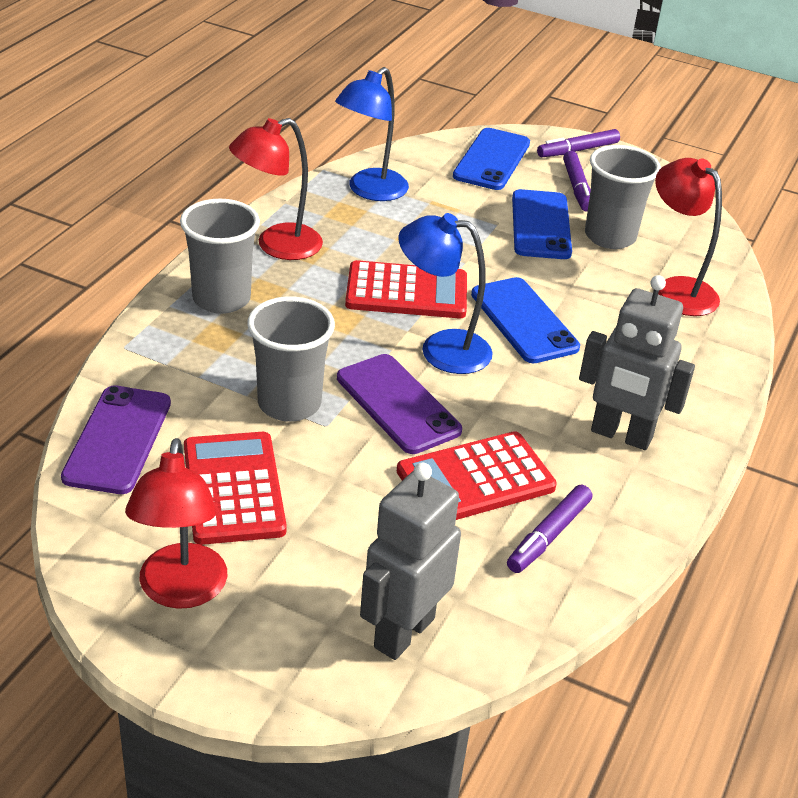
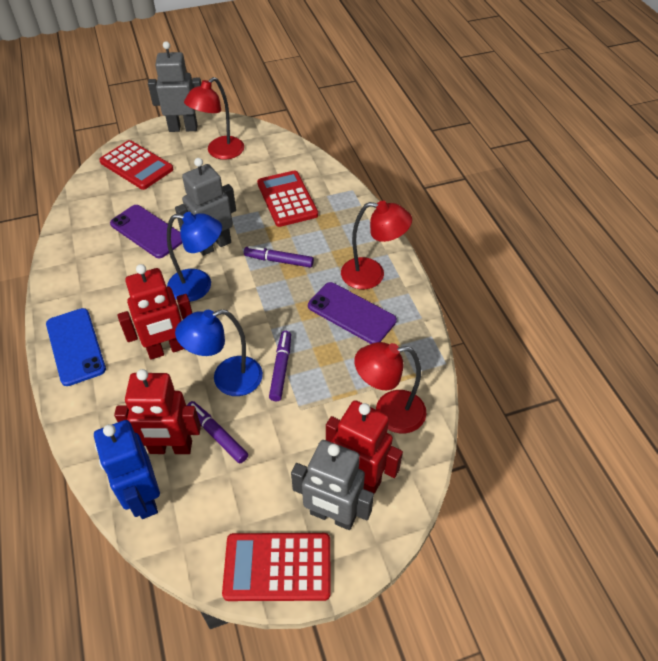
blue phone: [453,128,530,190] [471,277,580,363] [512,189,572,259] = 3 -> [46,308,106,386] = 1
blue robot: none = 0 -> [94,420,160,519] = 1
grey cup: [180,199,260,314] [248,297,335,422] [585,145,661,249] = 3 -> none = 0
grey robot: [360,463,461,660] [579,275,695,450] = 2 -> [148,41,201,132] [175,158,236,256] [291,440,374,530] = 3
red robot: none = 0 -> [114,369,201,454] [117,264,192,360] [326,400,403,494] = 3

